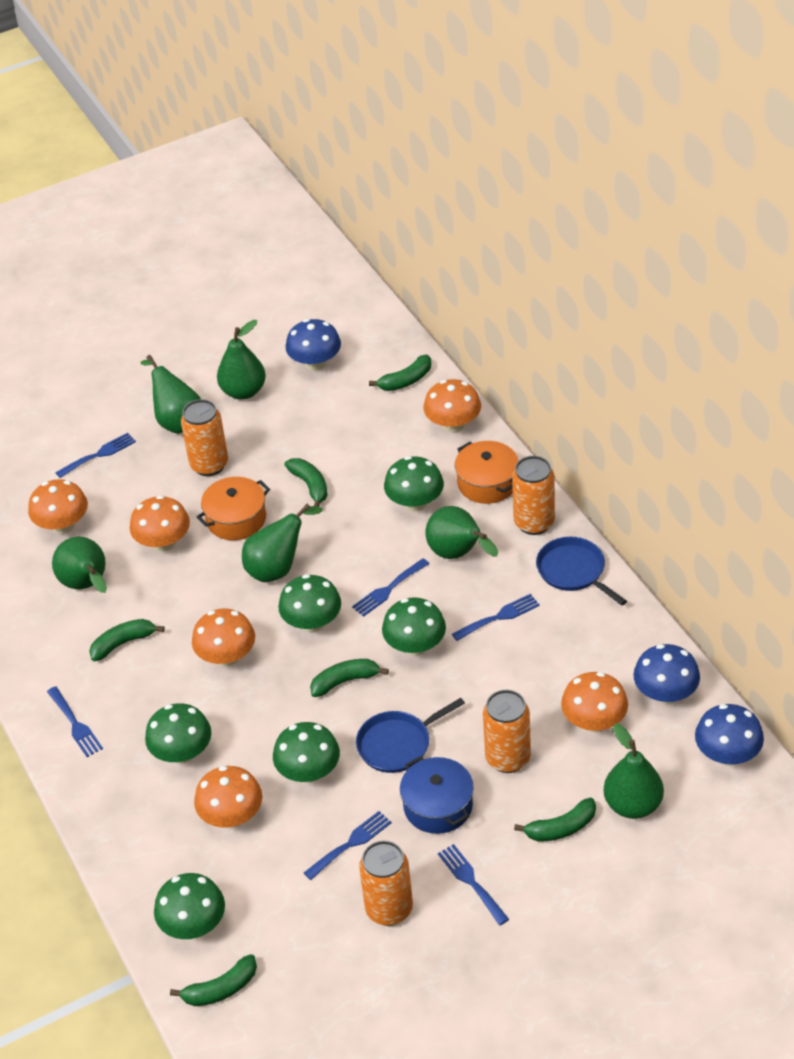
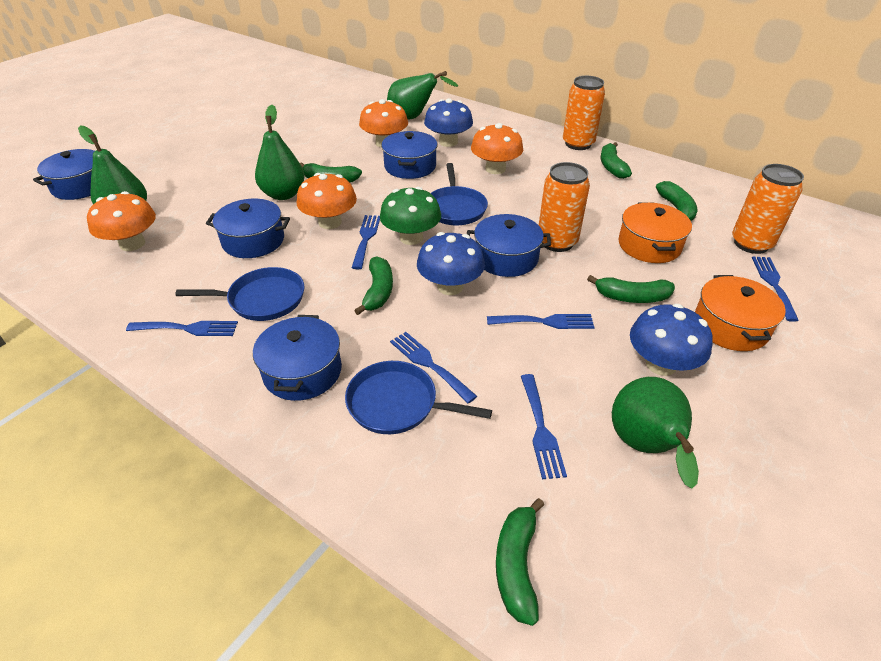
blue pan: [356,698,465,773] [536,537,627,606] = 2 -> [175,267,304,321] [345,361,492,434] [431,163,488,225] = 3
blue pot: [400,756,474,834] = 1 -> [33,149,94,200] [206,199,290,258] [253,315,342,401] [381,131,438,179] [467,214,551,277] = 5
green mushroom: [145,703,211,764] [154,873,225,939] [273,722,340,783] [278,574,341,632] [382,597,446,656] [384,456,444,511] = 6 -> [380,187,441,245] = 1
green pear: [52,537,107,593] [140,355,201,434] [217,320,266,400] [242,503,323,582] [425,506,498,559] [604,724,664,819] = 6 -> [78,126,147,204] [255,105,305,200] [387,71,458,119] [612,377,699,489] = 4
orange can: [181,399,228,476] [359,841,413,926] [483,690,531,773] [512,456,555,535] = 4 -> [539,162,590,252] [563,76,605,150] [732,164,804,254] = 3
orange mushroom: [28,479,88,534] [130,495,190,552] [192,608,255,667] [194,766,262,828] [424,379,481,433] [561,672,628,732] = 6 -> [87,191,156,251] [297,173,357,229] [359,99,408,148] [471,123,523,174] = 4

